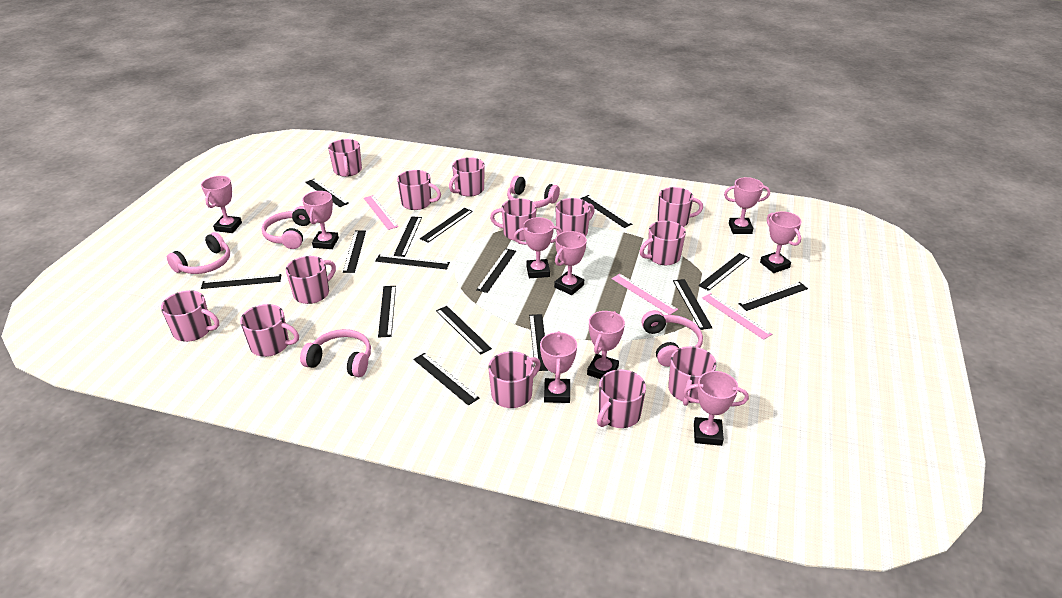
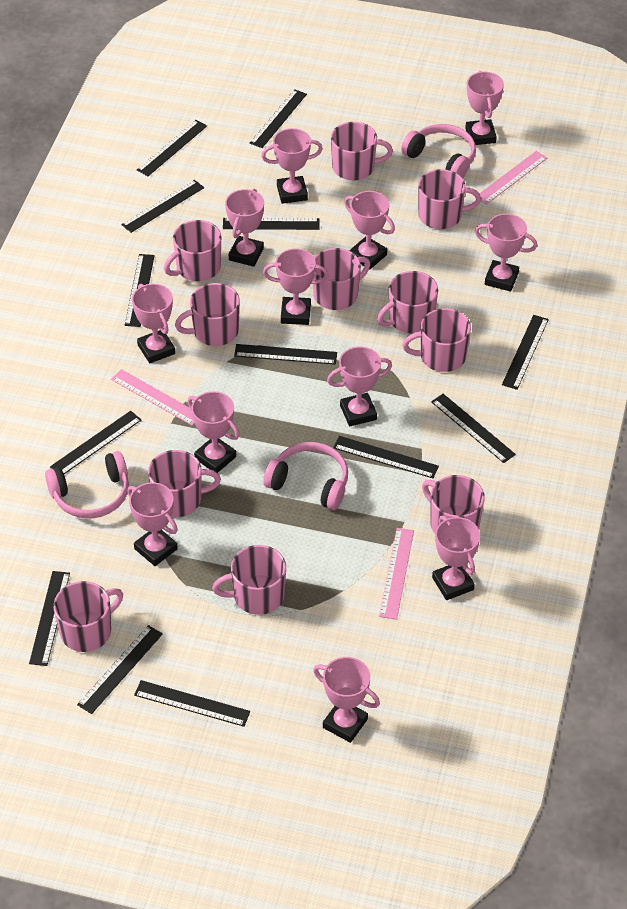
black ruler: [201,274,281,289] [305,179,349,207] [343,230,366,273] [375,254,450,270] [378,286,396,338] [393,216,422,257] [413,353,479,406] [420,208,473,243] [436,306,492,354] [476,249,516,293] [529,314,549,371] [580,195,632,228] [673,279,713,330] [698,253,750,291] [739,282,808,311] = 15 -> [29,571,70,666] [50,411,141,474] [77,625,163,714] [121,180,204,233] [125,254,155,327] [134,680,250,727] [137,120,207,176] [223,218,319,230] [234,344,337,365] [250,89,307,148] [333,436,439,478] [431,394,516,463] [502,315,549,390] = 13
pink headphones: [167,232,230,274] [262,206,311,249] [300,329,371,377] [507,176,560,208] [641,310,703,367] = 5 -> [45,451,129,518] [263,442,348,510] [401,124,476,178] = 3
pink mug: [161,290,219,342] [240,304,299,357] [286,256,336,304] [328,139,362,177] [397,170,441,210] [449,157,485,197] [488,351,541,408] [490,198,537,241] [555,198,595,236] [597,369,646,428] [640,221,686,265] [657,187,703,227] [668,346,716,406] = 13 -> [53,581,123,652] [148,450,221,517] [164,220,221,281] [175,283,240,346] [212,545,286,615] [313,248,370,310] [331,122,393,180] [377,271,438,333] [402,308,471,372] [418,169,481,229] [422,475,485,533] = 11
pink trophy: [201,176,242,233] [302,191,339,249] [514,217,563,278] [540,331,577,403] [554,231,587,295] [587,311,625,379] [683,371,749,446] [724,177,770,234] [760,211,801,273] = 9 -> [127,482,178,566] [132,284,175,363] [187,391,240,473] [225,189,264,267] [261,128,323,204] [263,248,329,325] [313,657,380,743] [327,347,392,426] [344,191,395,269] [432,516,480,600] [465,71,504,145] [475,214,537,291] = 12

